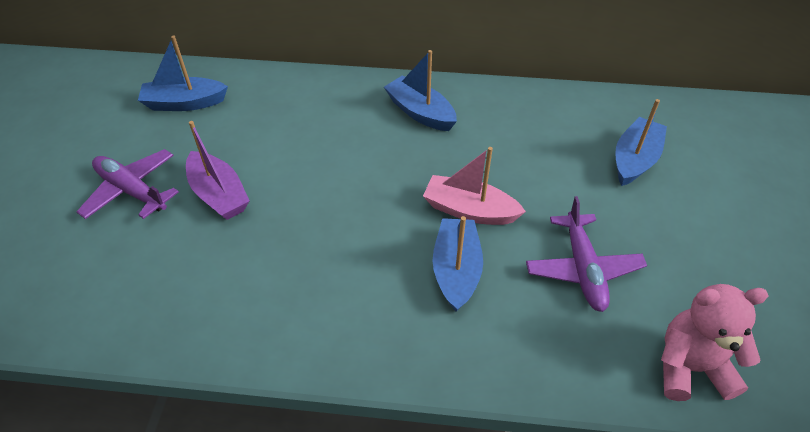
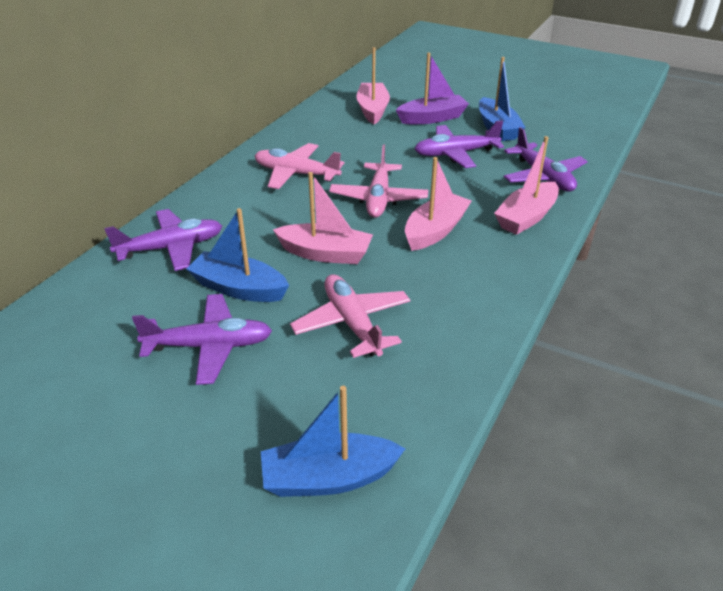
blue boat: [138,36,228,111] [384,50,457,131] [432,216,483,312] [615,99,667,186] = 4 -> [186,208,289,302] [261,386,405,497] [479,57,525,141] = 3
pink boat: [423,147,526,225] = 1 -> [273,172,373,264] [356,47,390,124] [405,157,472,251] [494,136,559,235] = 4
pink plane: none = 0 -> [255,143,344,189] [290,274,410,358] [329,144,428,218] = 3
pink teddy bear: [661,284,768,401] = 1 -> none = 0
purple plane: [76,149,179,219] [526,196,647,312] = 2 -> [104,209,222,271] [132,294,272,385] [415,120,504,168] [504,127,588,192] = 4

